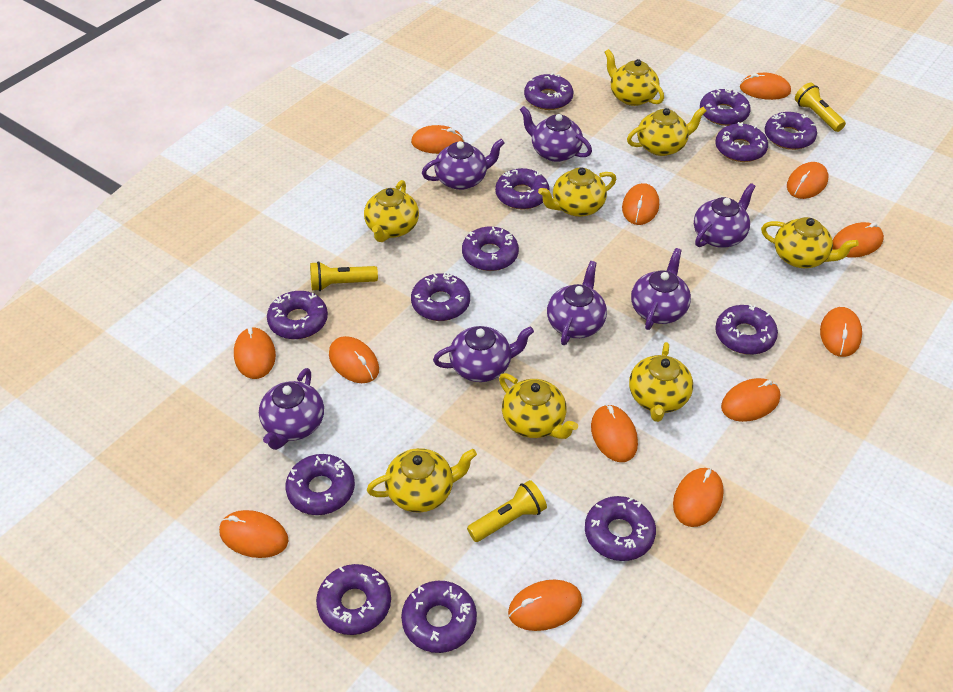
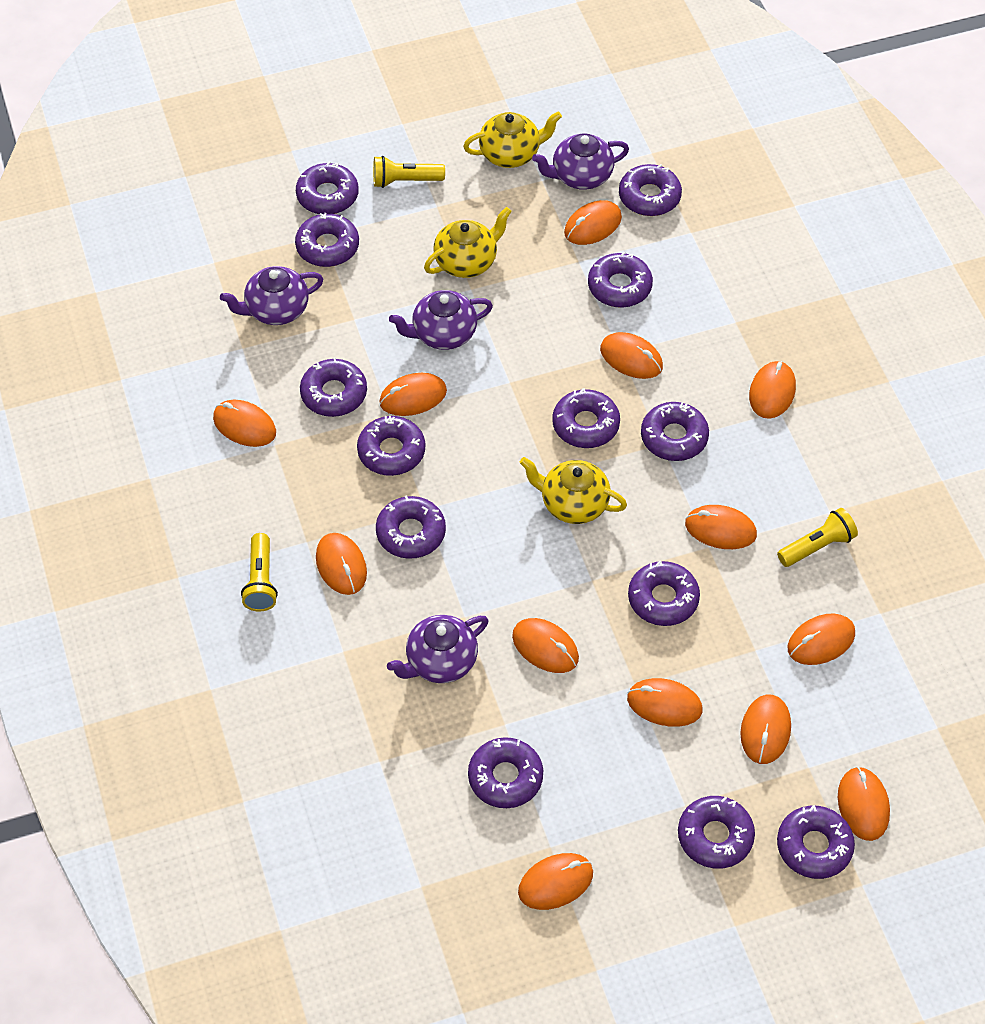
purple teapot: [259,368,324,450] [422,139,504,190] [433,326,534,382] [520,106,592,162] [547,261,607,345] [631,248,691,330] [694,183,756,248] = 7 -> [220,266,323,325] [387,615,489,683] [389,290,493,350] [532,133,629,190] = 4
yellow teapot: [364,180,419,242] [367,448,477,513] [499,373,578,439] [538,168,616,217] [605,49,664,106] [627,107,706,156] [629,342,693,422] [761,217,859,268] = 8 -> [424,207,512,278] [463,111,562,168] [520,457,627,524] = 3

